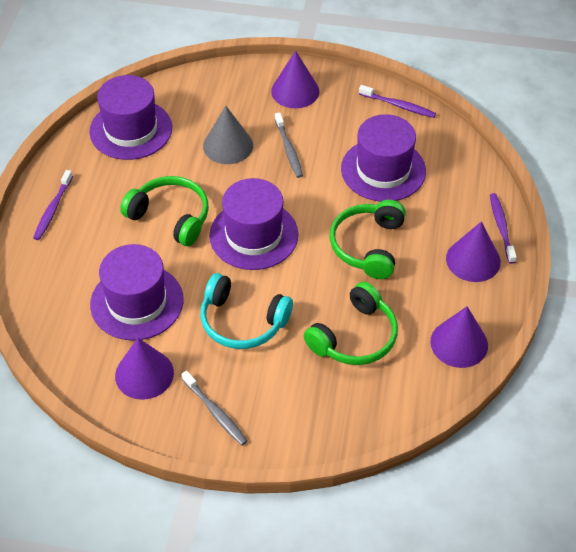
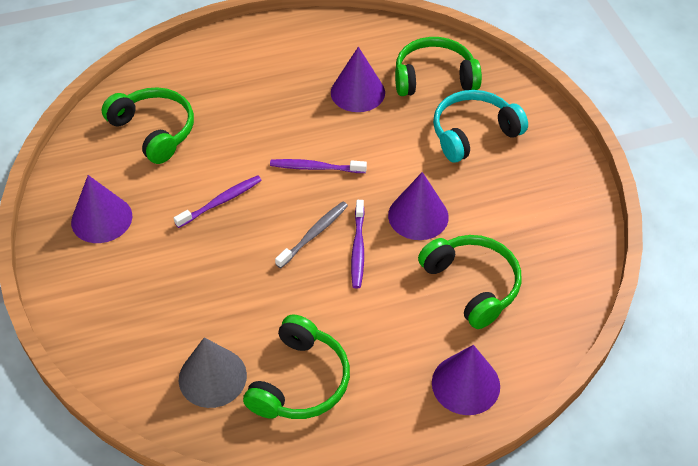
green headphones: [120,176,209,246] [304,282,398,365] [329,200,406,279] = 3 -> [102,87,194,164] [243,314,350,419] [395,37,482,96] [418,235,522,329] = 4
grey toothbrush: [181,371,247,445] [275,112,303,178] = 2 -> [275,202,348,268] = 1
purple hat: [89,75,172,160] [90,244,184,341] [209,178,299,270] [341,114,426,202] = 4 -> none = 0

